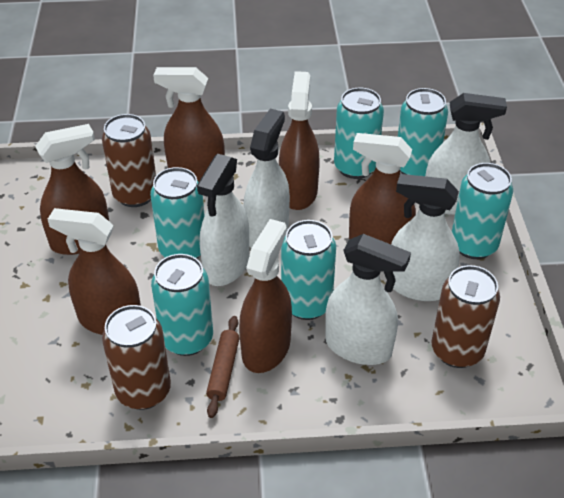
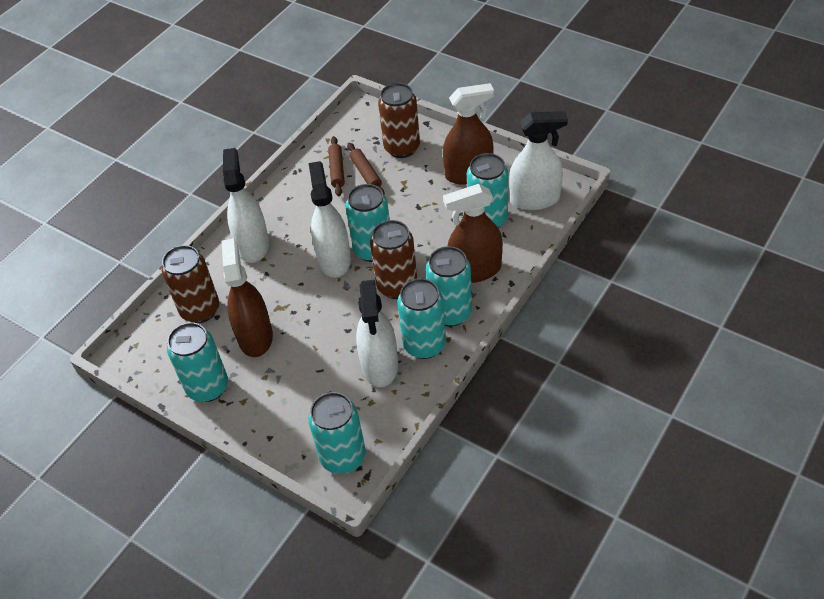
brown rolling pin: [206,316,240,418] = 1 -> [328,136,345,196] [347,143,384,195] = 2
brown spray bottle: [35,124,109,255] [48,208,141,335] [153,67,225,182] [239,219,292,373] [279,71,320,210] [349,133,416,244] = 6 -> [222,238,273,357] [443,83,494,185] [443,184,503,283] = 3
white spray bottle: [197,154,249,286] [243,109,290,248] [325,234,411,365] [391,174,460,301] [425,93,507,215] = 5 -> [223,148,269,263] [309,161,351,278] [356,280,398,387] [509,111,568,210] = 4

